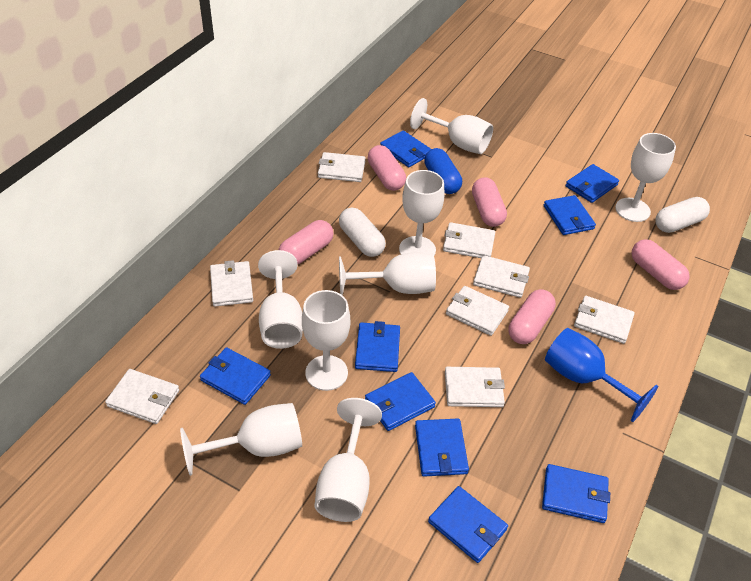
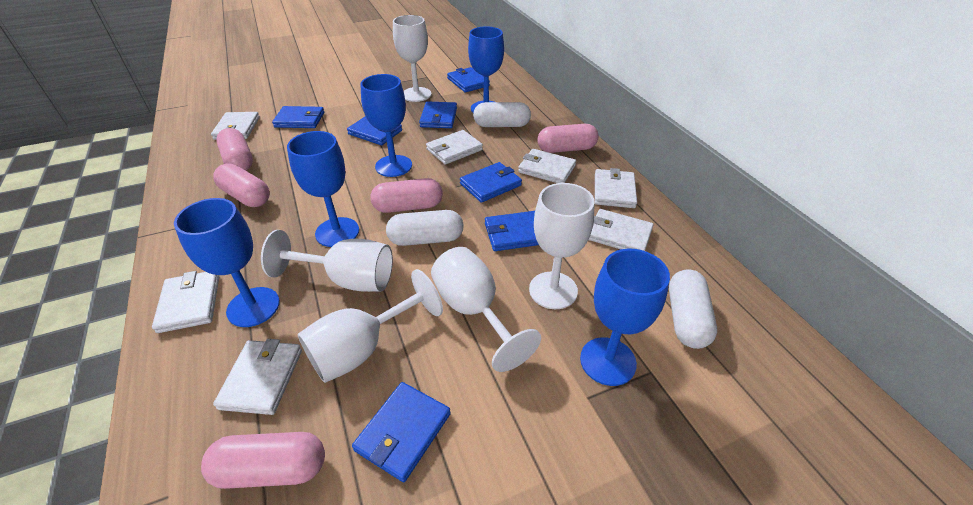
blue capsule: [424,148,462,194] = 1 -> none = 0
blue goblet: [545,328,658,422] = 1 -> [174,198,280,327] [287,131,359,247] [360,74,412,177] [468,27,504,113] [580,249,670,386] = 5
blue wallet: [200,347,271,405] [355,321,400,372] [365,372,436,431] [380,130,431,167] [415,419,469,477] [428,486,508,563] [542,464,610,523] [544,195,596,235] [566,164,619,203] = 9 -> [272,106,324,128] [347,116,402,145] [352,382,451,482] [419,101,457,128] [447,67,490,93] [460,162,522,203] [485,211,539,251] = 7
white capsule: [339,208,386,257] [655,197,710,233] = 2 -> [386,210,464,246] [473,102,531,127] [669,270,717,349] = 3
white goblet: [180,403,302,476] [258,250,303,349] [302,290,350,391] [315,398,382,522] [339,252,436,296] [399,170,445,256] [410,98,493,154] [615,133,676,222] = 8 -> [261,230,393,292] [297,269,443,383] [393,15,432,102] [431,247,541,372] [529,183,595,309] = 5
white wallet: [105,369,179,424] [210,260,253,307] [318,152,366,182] [443,222,495,258] [445,367,505,407] [446,286,509,336] [473,255,530,298] [574,296,635,344] = 8 -> [152,271,219,333] [211,112,260,140] [213,339,302,415] [426,130,483,165] [518,149,576,183] [589,209,654,251] [595,168,637,208] = 7

